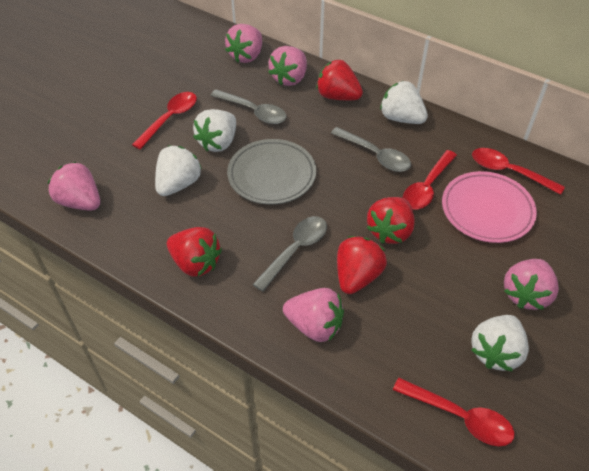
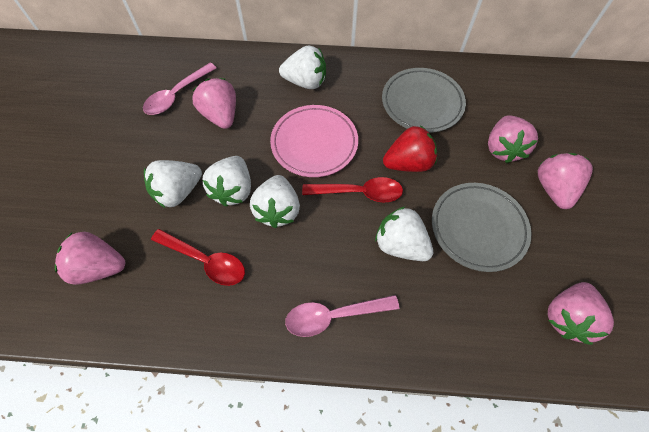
grey plate: [227,139,316,205] = 1 -> [382,68,466,133] [432,183,532,272] = 2
grey spoon: [210,89,287,124] [253,216,327,292] [331,127,411,172] = 3 -> none = 0
pink spoon: none = 0 -> [143,63,216,115] [285,295,399,337] = 2
red spoon: [132,92,197,149] [393,378,515,446] [403,150,457,209] [472,148,565,195] = 4 -> [151,229,245,286] [302,177,403,202] = 2
red strawberry: [167,227,222,277] [316,60,363,100] [337,236,387,294] [367,197,415,244] = 4 -> [383,125,437,172] = 1
white strawberry: [155,146,202,196] [193,109,236,152] [380,81,428,124] [471,315,529,372] = 4 -> [144,160,202,208] [203,156,251,207] [250,175,300,228] [279,45,326,89] [375,206,433,261] = 5

